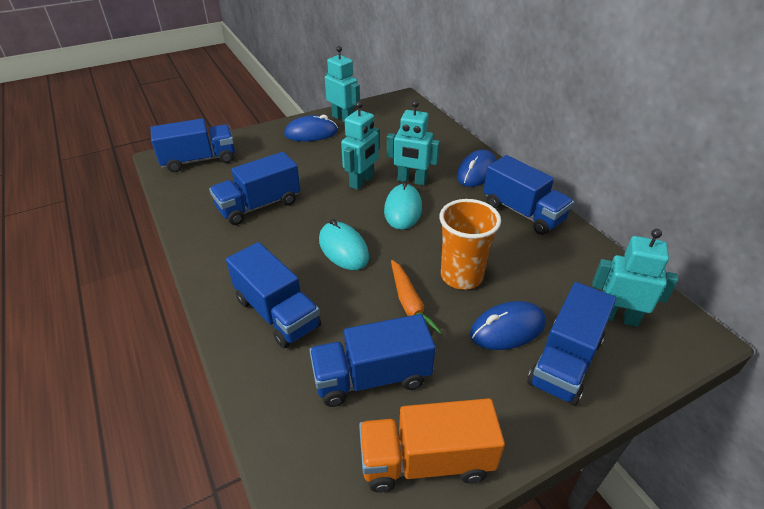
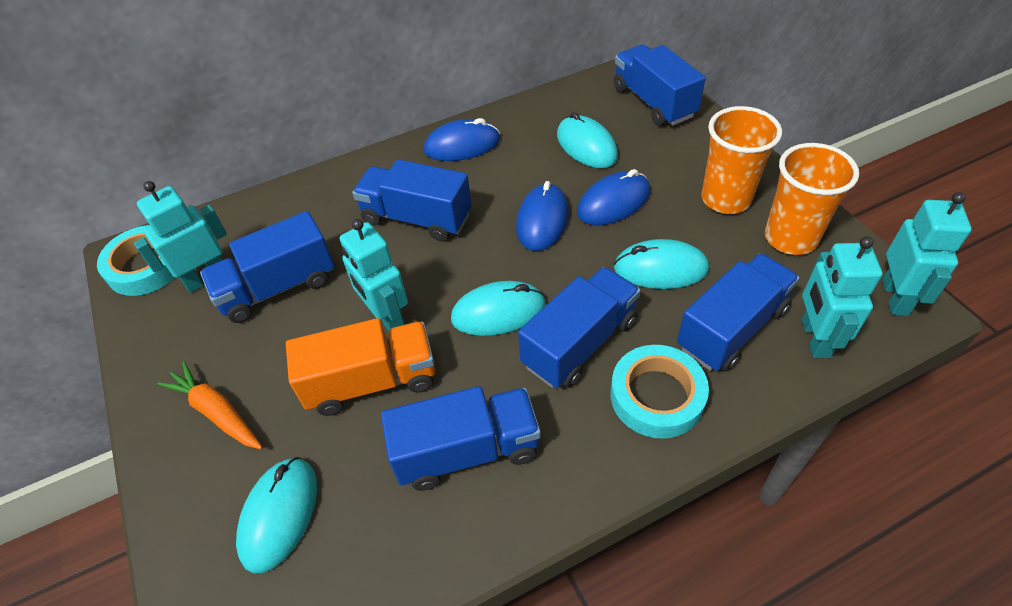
orange cup: [439,199,501,290] = 1 -> [701,106,782,214] [765,143,859,255] = 2
turquoise mouse: [319,219,369,270] [384,180,422,230] = 2 -> [236,457,317,573] [451,281,546,336] [557,112,618,168] [614,239,709,289] = 4
turquoise tape: none = 0 -> [97,225,175,296] [610,345,709,439] = 2

